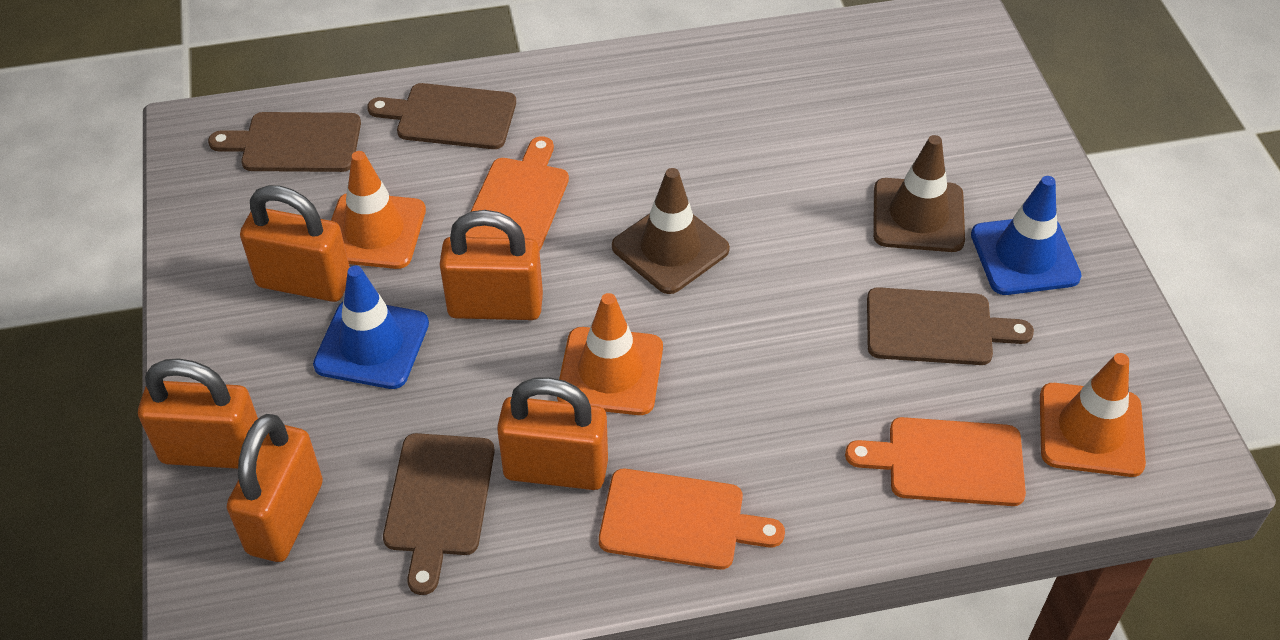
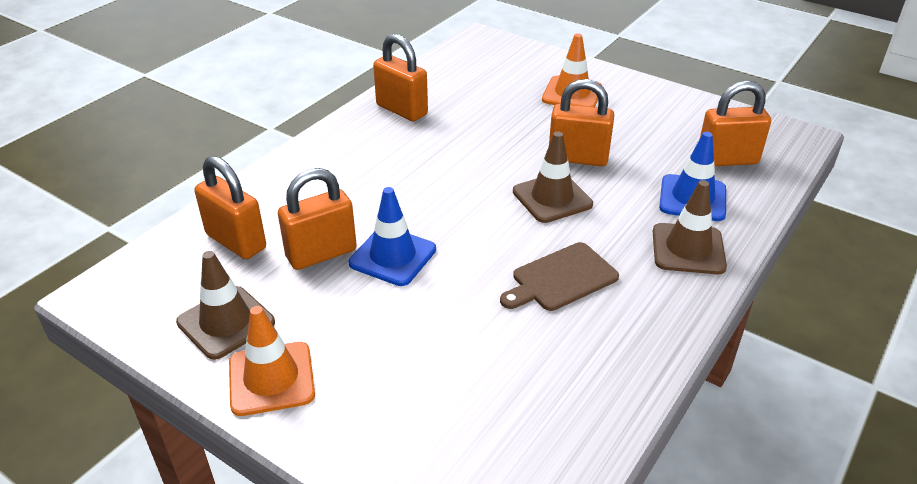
brown cutting board: [208,112,361,172] [367,83,516,149] [383,433,495,595] [867,287,1034,365] = 4 -> [500,242,619,311] = 1
brown traffic cone: [612,168,730,294] [873,135,965,252] = 2 -> [176,251,275,360] [513,131,593,223] [653,180,727,274] = 3
orange cutting board: [465,136,569,251] [599,469,785,570] [845,417,1026,506] = 3 -> none = 0
orange traffic cone: [331,151,426,269] [557,293,663,415] [1040,353,1146,477] = 3 -> [229,306,315,416] [542,33,602,107] = 2

